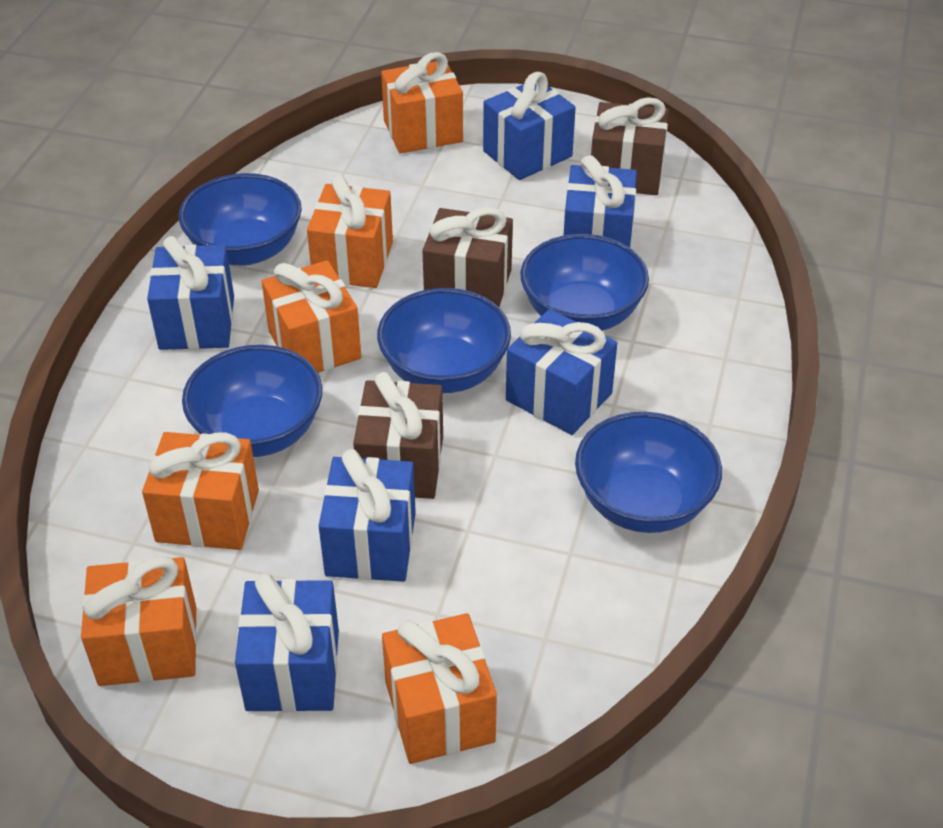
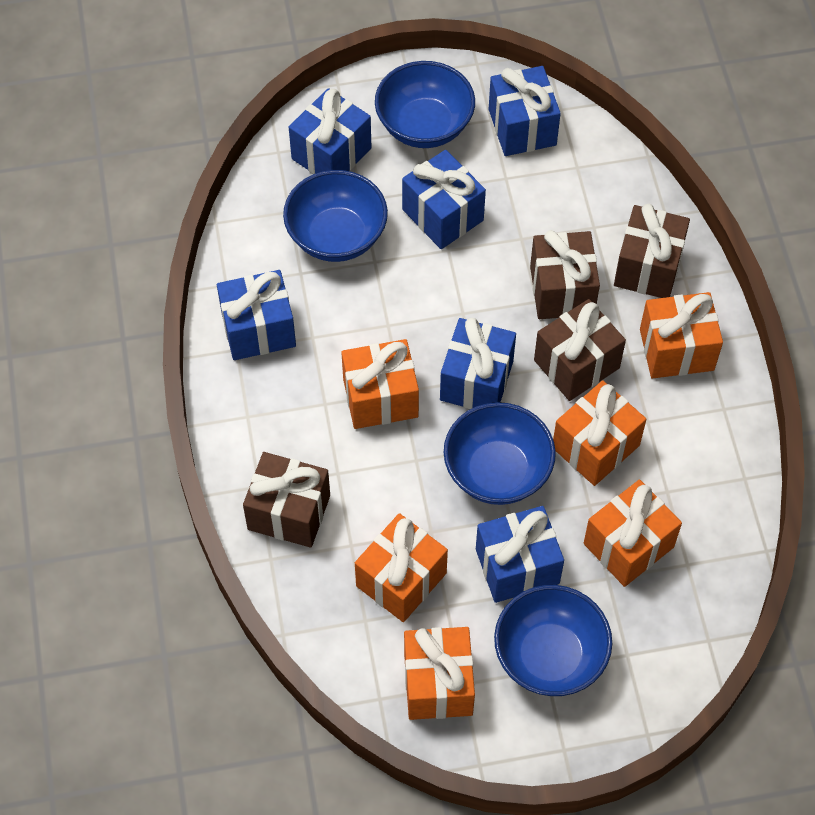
blue bowl: [179,173,302,266] [182,345,322,457] [377,288,511,393] [520,234,649,331] [575,412,722,533] = 5 -> [283,170,388,262] [375,61,475,148] [444,402,556,505] [494,585,612,696] = 4
brown gift: [353,372,443,499] [422,207,513,307] [591,97,669,195] = 3 -> [243,452,330,548] [530,230,600,319] [534,299,626,401] [614,204,690,298] = 4

